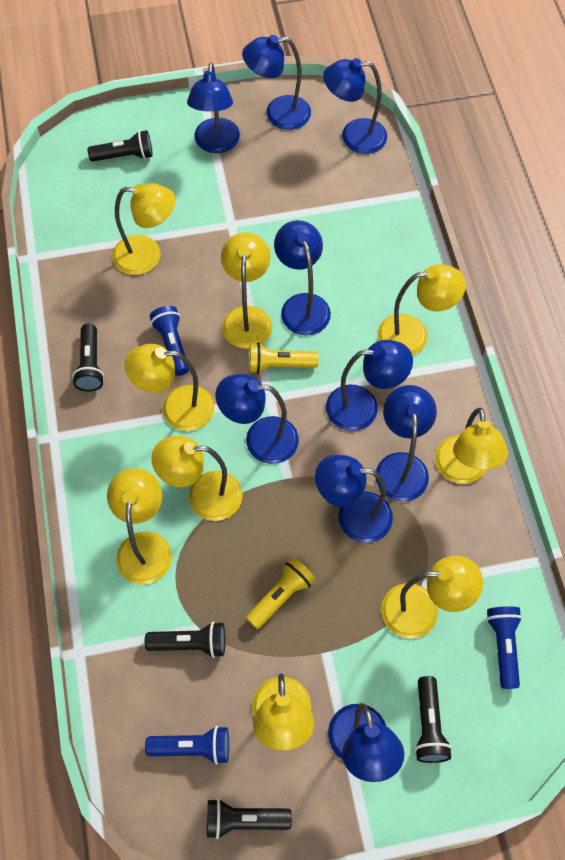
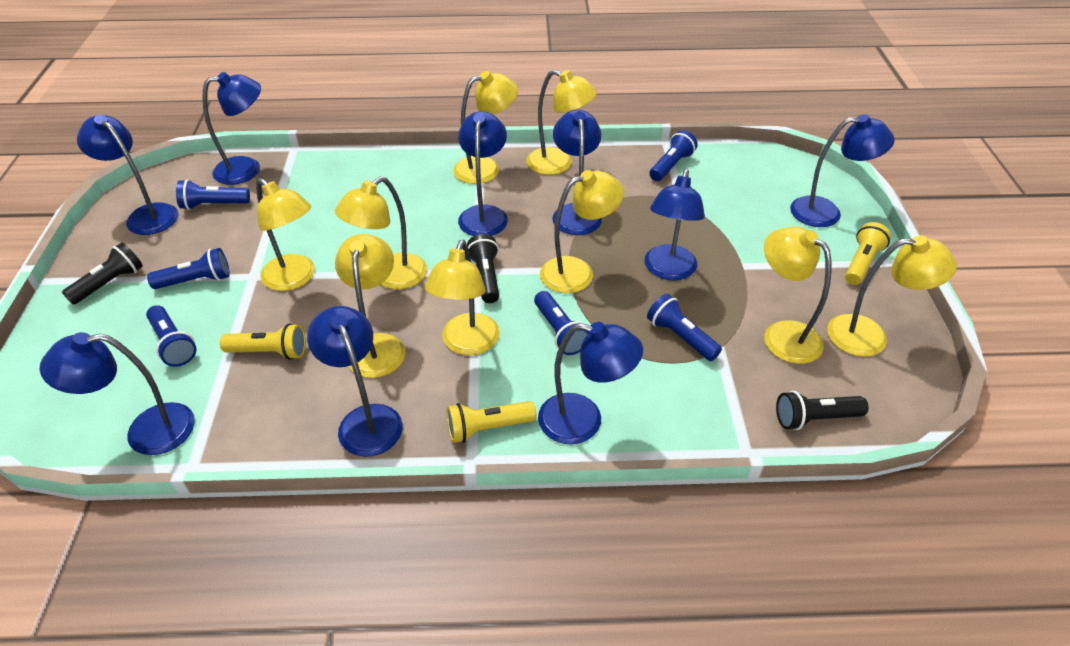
black flashlight: [72,324,104,392] [87,130,153,162] [145,622,225,658] [207,799,292,839] [415,676,452,763] = 5 -> [62,242,143,305] [467,234,499,303] [776,391,869,430] = 3
blue flashlight: [145,726,229,764] [150,306,189,376] [486,606,522,689] = 3 -> [146,305,196,367] [147,248,230,289] [176,179,250,210] [534,291,589,355] [647,294,722,361] [649,130,698,181] = 6
yellow flashlight: [246,557,316,629] [249,343,319,374] = 2 -> [220,323,306,360] [447,401,537,443] [845,222,891,285] = 3

